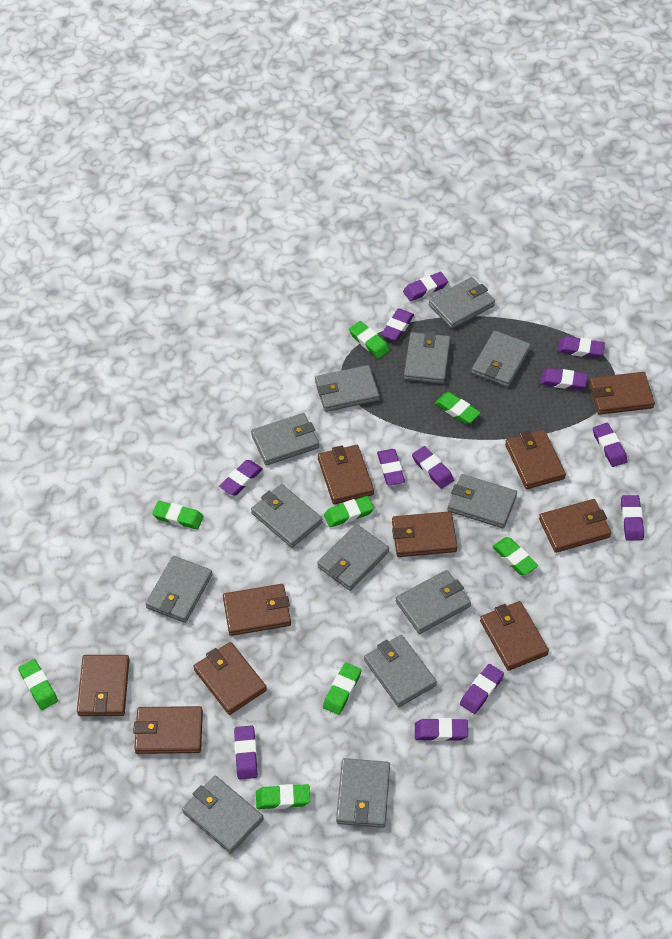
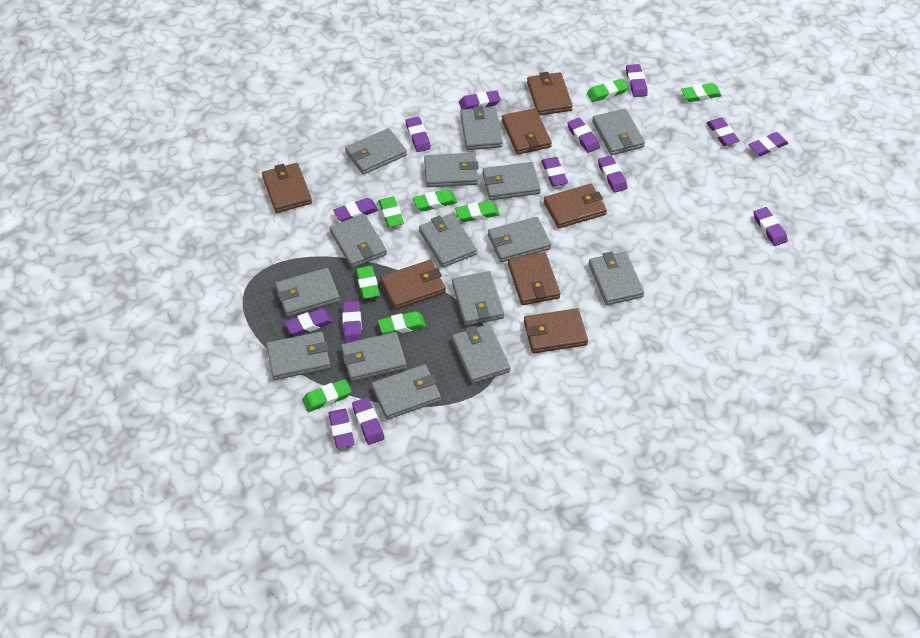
brown wallet: [77,655,129,716] [133,706,203,754] [193,642,267,715] [223,584,291,636] [318,445,374,504] [392,511,457,557] [480,601,549,671] [505,430,566,489] [539,499,611,553] [589,372,655,415] = 10 -> [262,163,312,213] [380,260,446,310] [502,108,552,155] [508,252,560,305] [524,308,588,353] [527,72,573,115] [544,184,607,228] = 7
grey wallet: [146,556,212,623] [182,775,264,854] [251,413,319,465] [251,484,322,548] [315,365,379,412] [317,524,389,591] [336,758,390,828] [364,635,437,707] [396,570,471,634] [404,331,450,384] [429,277,495,329] [448,474,517,528] [471,331,531,387] = 13 -> [266,331,331,380] [275,268,340,317] [330,214,387,268] [341,332,407,382] [345,128,407,175] [372,364,441,420] [419,213,477,268] [424,153,479,187] [452,271,504,326] [452,324,510,384] [460,106,503,150] [483,162,541,200] [488,217,551,262] [589,251,644,305] [592,108,645,155] = 15
purple eraser: [219,460,263,495] [234,725,258,780] [377,449,405,486] [381,308,414,341] [403,272,448,301] [412,446,454,489] [415,718,468,741] [460,664,504,714] [540,368,588,390] [558,336,605,358] [593,423,627,467] [621,495,644,540] = 12 -> [285,308,333,336] [328,409,355,449] [333,198,378,222] [342,301,362,343] [352,397,384,445] [406,117,431,152] [459,90,501,110] [541,157,568,186] [567,118,600,153] [598,155,628,193] [626,64,648,97] [707,118,740,146] [749,132,788,156] [754,207,788,246] = 14

